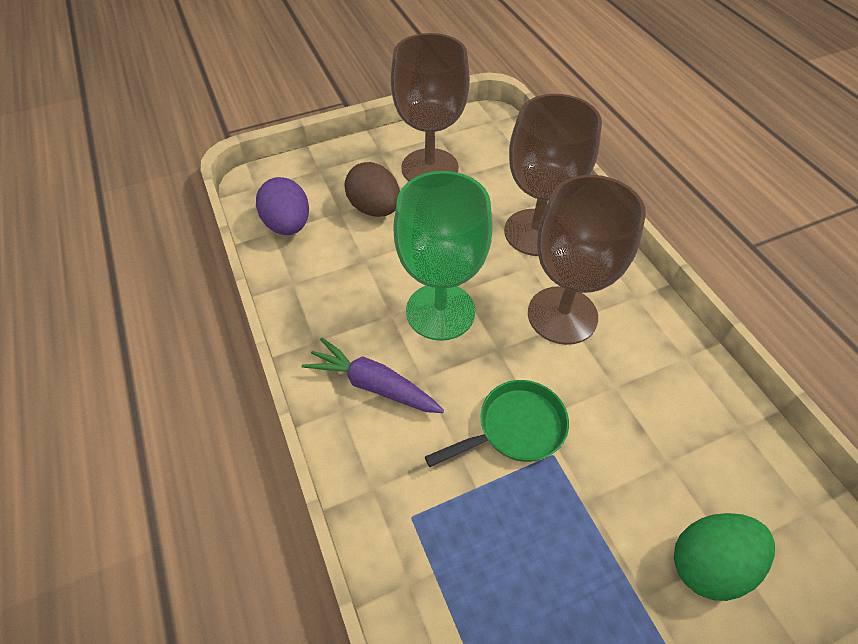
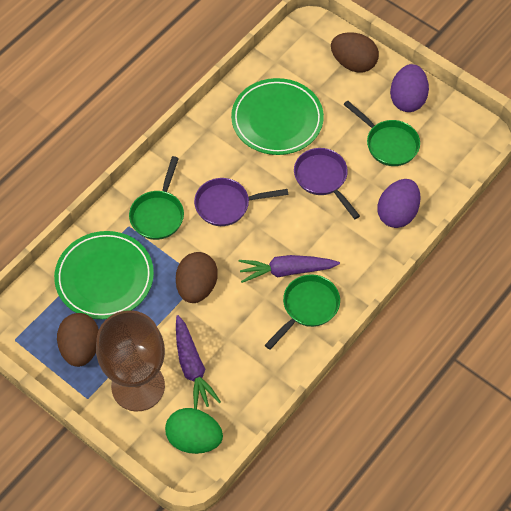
brown egg: [344,162,400,217] = 1 -> [57,313,99,367] [176,252,218,303] [331,32,379,73] = 3
brown goblet: [391,33,470,181] [504,94,602,256] [528,175,646,345] = 3 -> [96,310,165,411] = 1
green goblet: [393,171,493,341] = 1 -> none = 0
green pan: [425,380,569,467] = 1 -> [129,156,184,240] [265,274,340,350] [343,100,420,166] = 3
green plate: none = 0 -> [54,231,154,319] [231,78,324,155] = 2
purple carrot: [302,338,444,413] = 1 -> [176,315,221,409] [239,255,340,283] = 2
purple egg: [256,177,309,235] = 1 -> [377,179,421,228] [390,64,429,112] = 2
purple pan: none = 0 -> [194,178,288,226] [294,148,360,219] = 2

